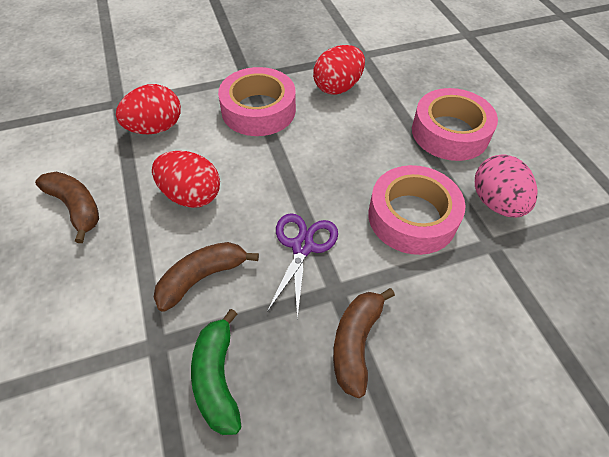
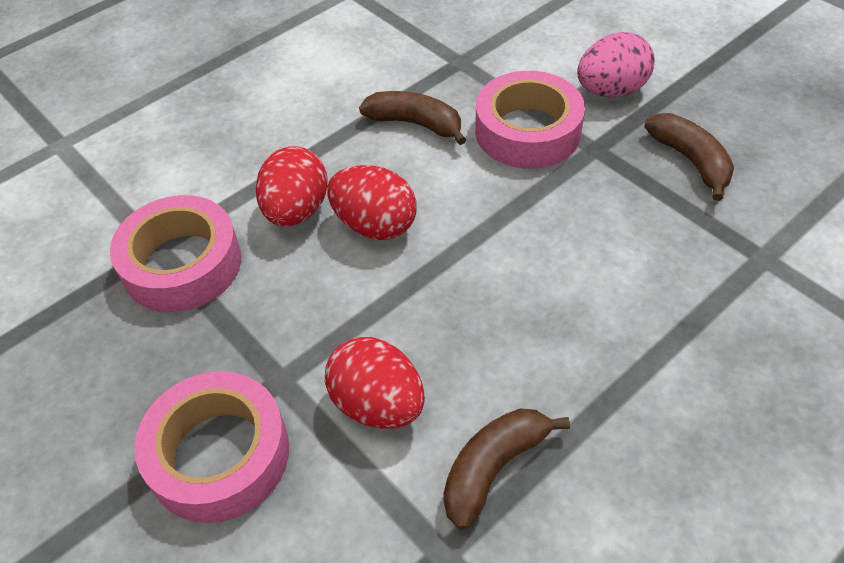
green banana: [191,309,242,435] = 1 -> none = 0
purple scissors: [267,213,338,319] = 1 -> none = 0

